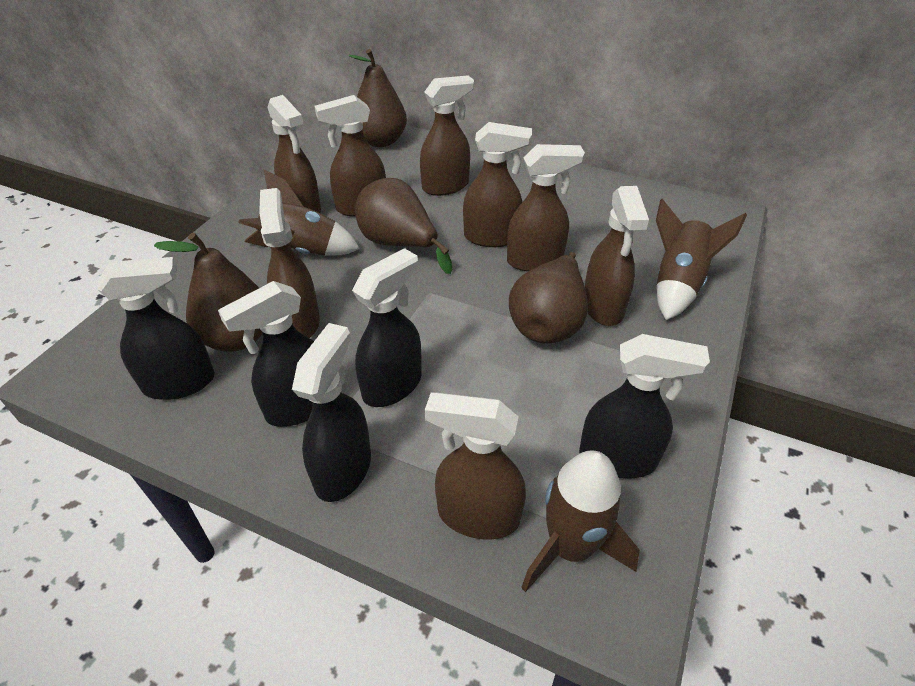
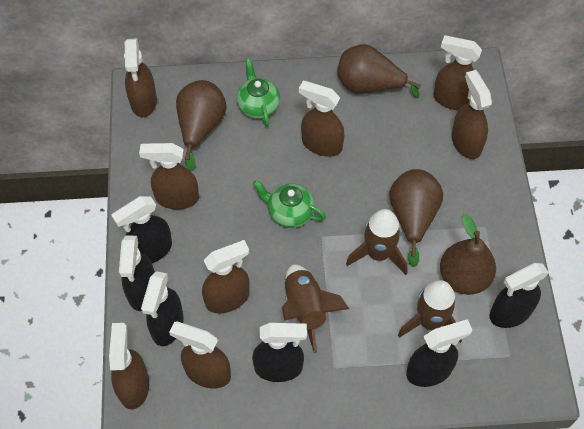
black spray bottle: [97,257,215,400] [218,281,314,427] [292,323,371,502] [352,248,422,407] [579,334,710,479] = 5 -> [111,196,172,263] [119,236,155,311] [141,271,184,346] [252,323,307,382] [406,319,472,387] [490,263,549,328] = 6
green teapot: none = 0 -> [236,58,281,127] [253,180,326,228] = 2

